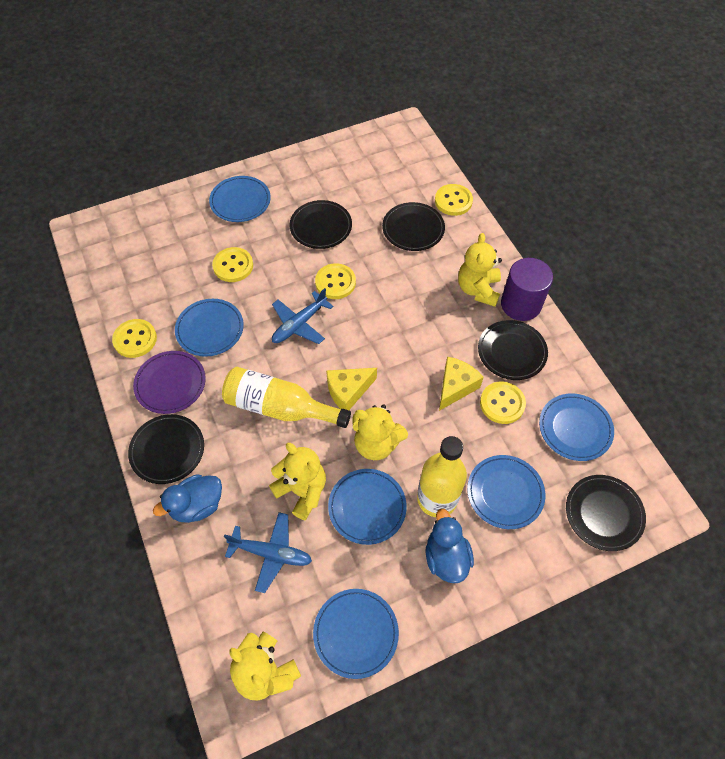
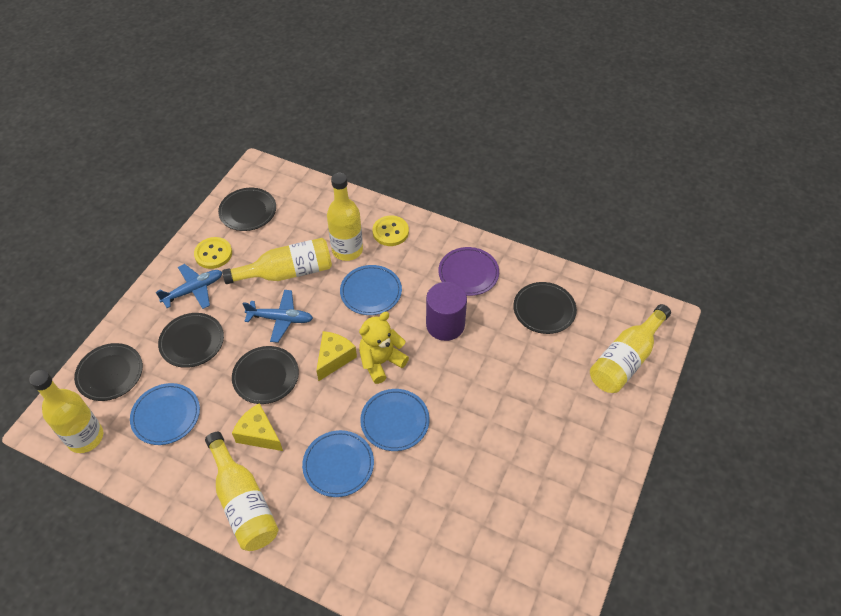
blue duck: [153,474,222,523] [426,508,474,583] = 2 -> none = 0
blue plate: [175,299,244,357] [209,176,271,222] [313,589,399,679] [328,469,407,545] [467,455,545,529] [539,394,614,461] = 6 -> [130,383,200,445] [302,430,374,497] [340,265,402,315] [360,389,429,451] = 4
yellow bottle: [222,367,351,428] [417,436,467,517] = 2 -> [29,370,103,453] [205,432,279,551] [222,238,332,284] [327,173,363,261] [590,304,671,393] = 5
yellow button: [112,319,157,358] [212,247,253,282] [315,263,356,299] [435,184,473,216] [480,382,526,424] = 5 -> [194,237,232,269] [373,216,409,246] = 2
yellow teddy bear: [229,631,301,701] [269,443,326,520] [352,404,408,460] [458,233,502,307] = 4 -> [359,312,409,384] = 1

